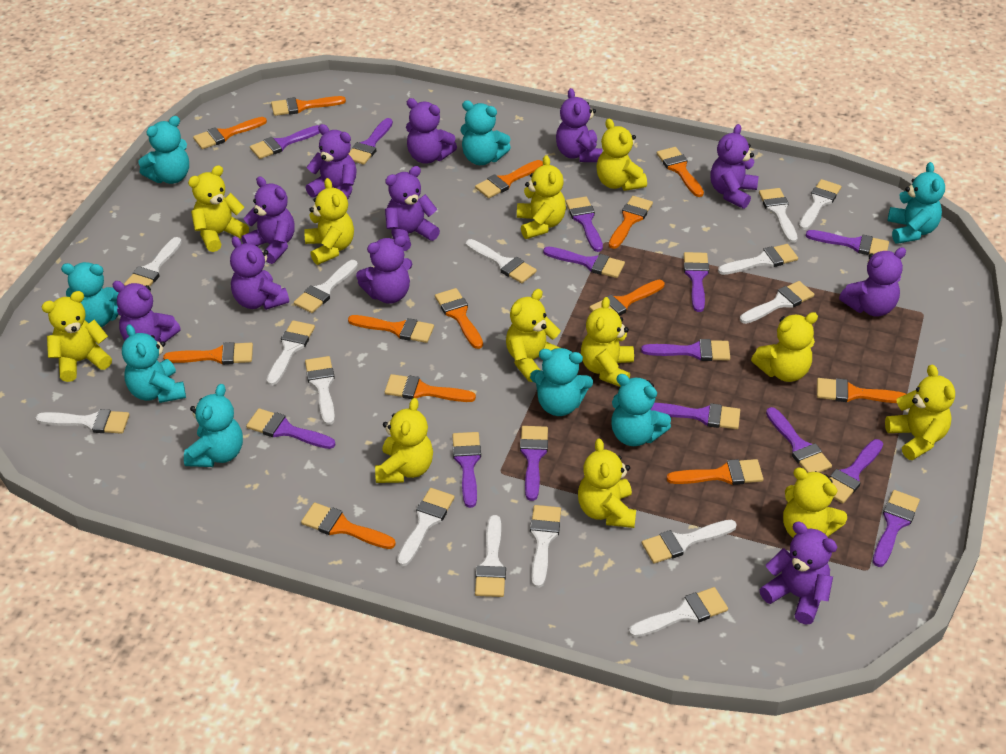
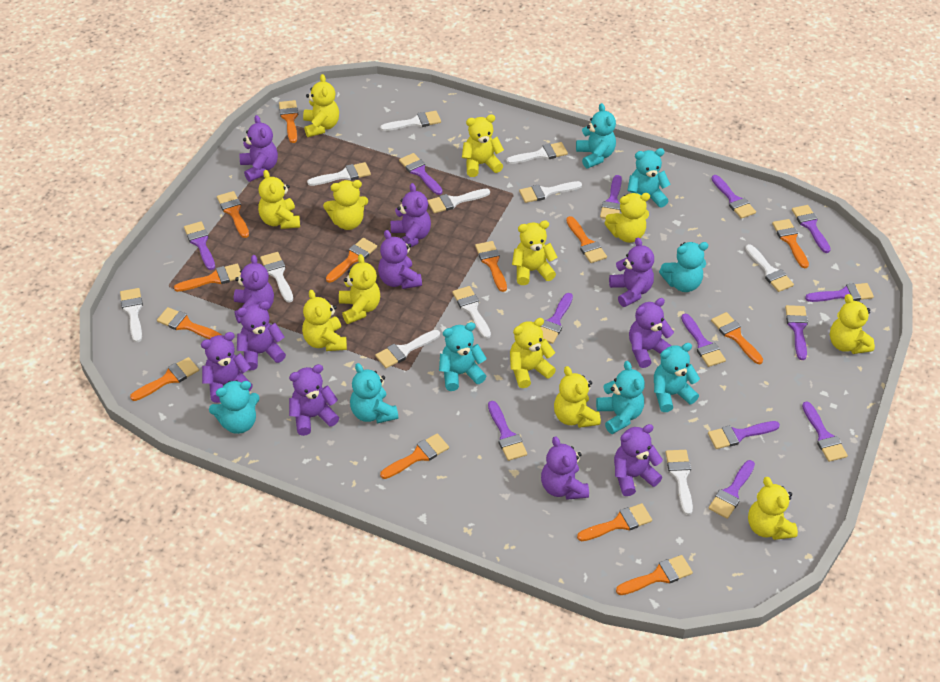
purple brush: [246,408,336,449] [250,125,320,159] [349,118,393,165] [452,432,481,508] [520,426,548,501] [543,247,625,278] [566,197,603,252] [641,339,730,361] [651,403,740,429] [684,252,709,312] [766,407,832,473] [806,230,889,255] [829,439,883,503] [873,490,920,567] = 14 -> [184,221,215,270] [399,153,443,195] [488,401,527,461] [540,293,573,344] [600,175,622,219] [681,313,726,367] [708,421,780,449] [709,460,755,519] [711,175,756,219] [785,305,808,360] [792,205,831,253] [802,401,848,462] [805,283,874,302] = 13
white brush: [36,409,130,434] [124,237,182,287] [266,320,315,386] [294,260,358,313] [305,356,335,425] [397,488,455,566] [466,239,537,283] [475,515,506,597] [530,505,561,588] [629,587,728,637] [642,520,737,563] [718,244,798,275] [740,281,814,324] [759,188,798,243] [799,179,841,230] = 15 -> [120,288,143,343] [260,252,293,303] [307,162,371,186] [375,330,440,368] [380,111,441,131] [428,189,490,213] [452,286,491,339] [506,142,568,164] [519,181,582,203] [665,450,693,515] [745,244,794,292] = 11

